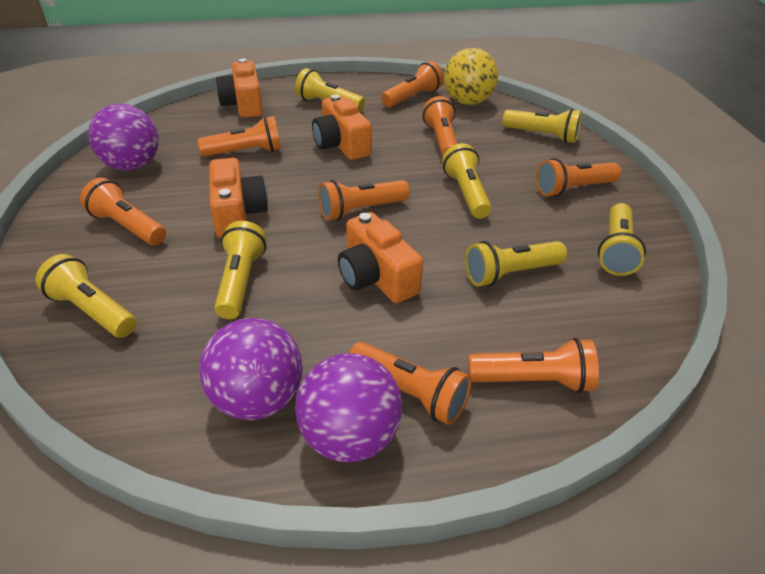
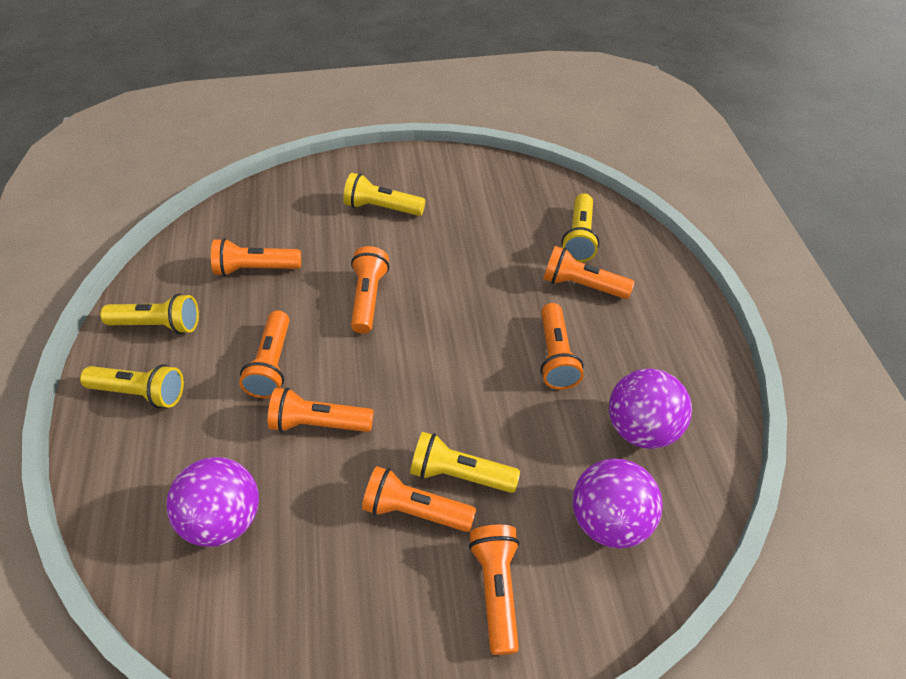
orange camera: [209,158,268,238] [216,58,263,118] [312,94,372,160] [338,212,423,303] = 4 -> none = 0
yellow ball: [444,48,498,105] = 1 -> none = 0
yellow flashlight: [35,254,137,338] [214,221,266,319] [295,68,365,112] [442,143,492,219] [465,241,567,287] [502,108,582,143] [598,203,646,276] = 7 -> [80,364,184,408] [100,294,199,334] [343,173,425,216] [410,432,520,493] [562,194,599,262] = 5

